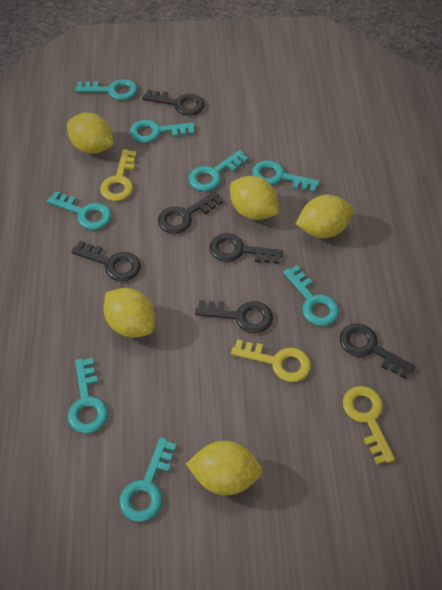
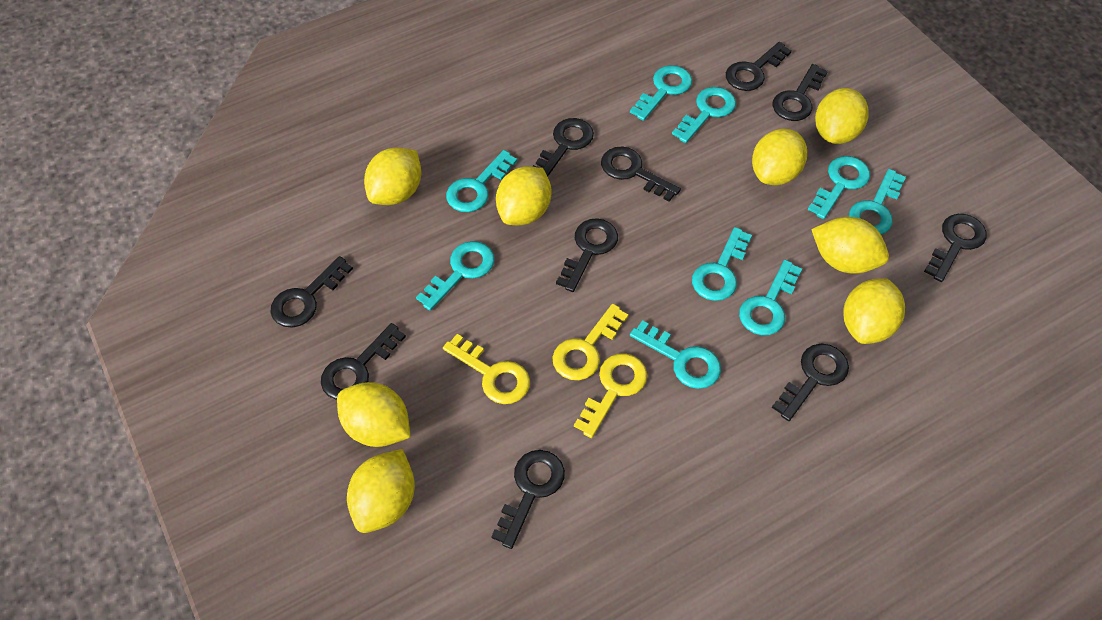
black key: [71,241,141,281] [142,90,205,116] [158,192,223,234] [195,300,273,333] [210,233,283,264] [340,324,415,379] = 6 -> [270,256,353,328] [321,323,406,400] [491,450,565,549] [532,118,594,177] [556,218,618,292] [601,147,681,202] [726,42,792,91] [772,64,828,121] [772,344,849,421] [924,214,987,282] = 10
turquoise key: [47,191,112,230] [68,358,108,434] [75,79,138,100] [119,437,177,522] [130,120,195,143] [189,150,248,191] [252,160,320,192] [283,265,339,326] = 8 -> [416,241,494,311] [446,150,517,212] [630,65,692,121] [630,320,721,389] [672,87,736,143] [692,227,752,301] [739,260,802,335] [808,156,870,219] [849,169,906,234] = 9
yellow lemon: [67,113,114,154] [104,288,155,338] [186,441,263,495] [230,176,279,220] [296,195,354,238] = 5 -> [337,382,410,447] [347,449,415,533] [364,147,421,205] [496,166,551,225] [752,129,807,185] [811,217,889,274] [815,88,869,144] [843,279,905,344] = 8

